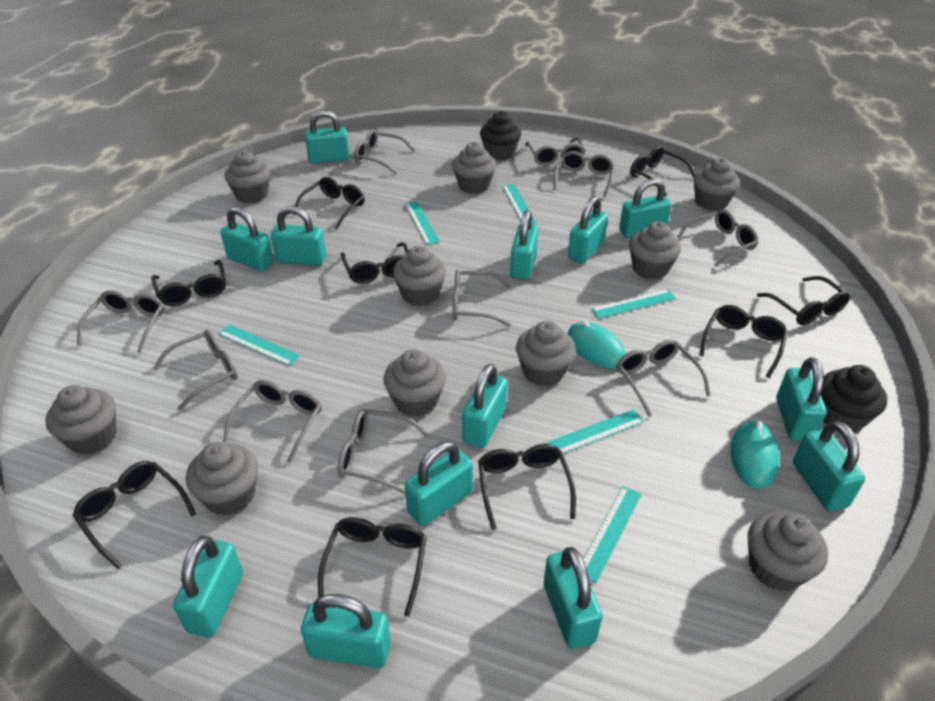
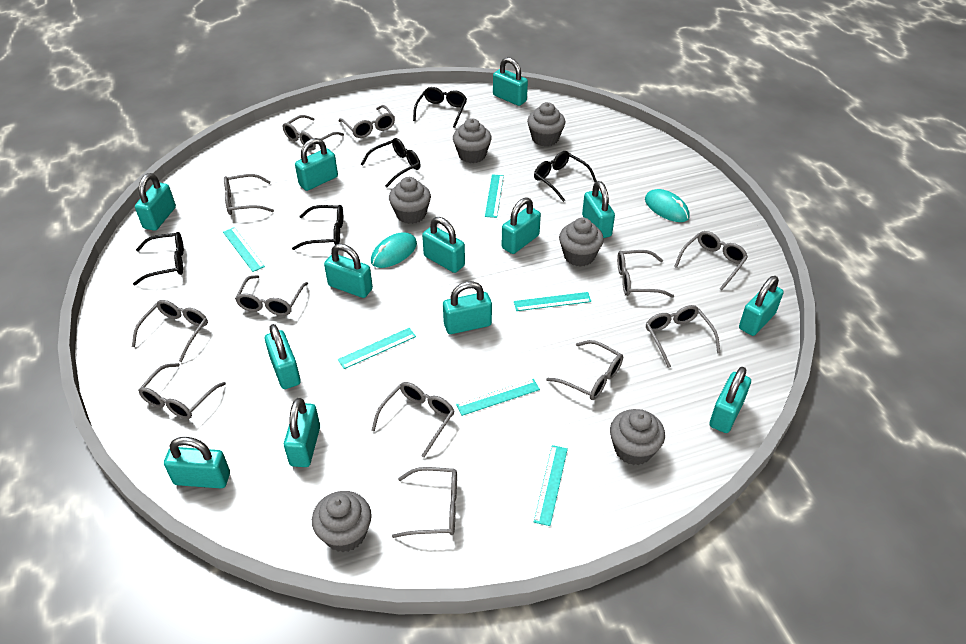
black cupcake: [480,111,521,160] [821,365,887,433] = 2 -> none = 0
black glasses: [73,461,196,569] [151,260,226,306] [293,177,365,230] [318,517,427,617] [340,242,409,284] [478,444,576,530] [630,146,695,196] [699,305,788,378] [757,276,850,325] = 9 -> [133,232,184,285] [292,205,343,250] [361,138,421,188] [413,87,467,128] [534,151,597,202] = 5
grey cupcake: [46,385,116,455] [186,442,258,516] [225,151,270,203] [384,349,446,417] [393,246,446,306] [452,142,496,194] [516,321,576,386] [629,221,681,279] [693,158,740,211] [748,512,828,591] = 10 -> [312,491,372,552] [389,177,431,224] [453,118,492,163] [527,102,565,146] [559,217,604,267] [610,409,665,465] = 6
grey glasses: [77,290,165,353] [153,330,238,410] [223,380,322,463] [338,409,429,494] [354,129,415,174] [453,270,511,327] [525,137,585,166] [553,151,614,197] [616,339,711,417] [677,209,758,267] = 10 -> [132,300,208,362] [138,363,226,419] [224,174,274,215] [235,275,308,316] [283,115,344,150] [339,105,395,138] [371,382,455,458] [392,467,457,538] [546,340,623,400] [617,250,674,298] [646,305,720,368] [674,231,748,290] = 12

